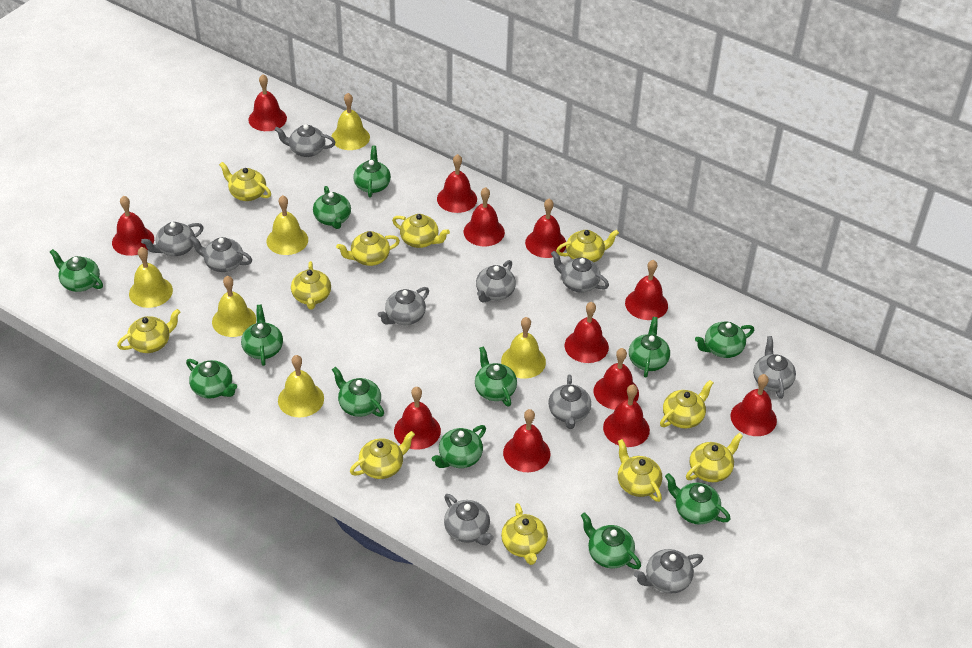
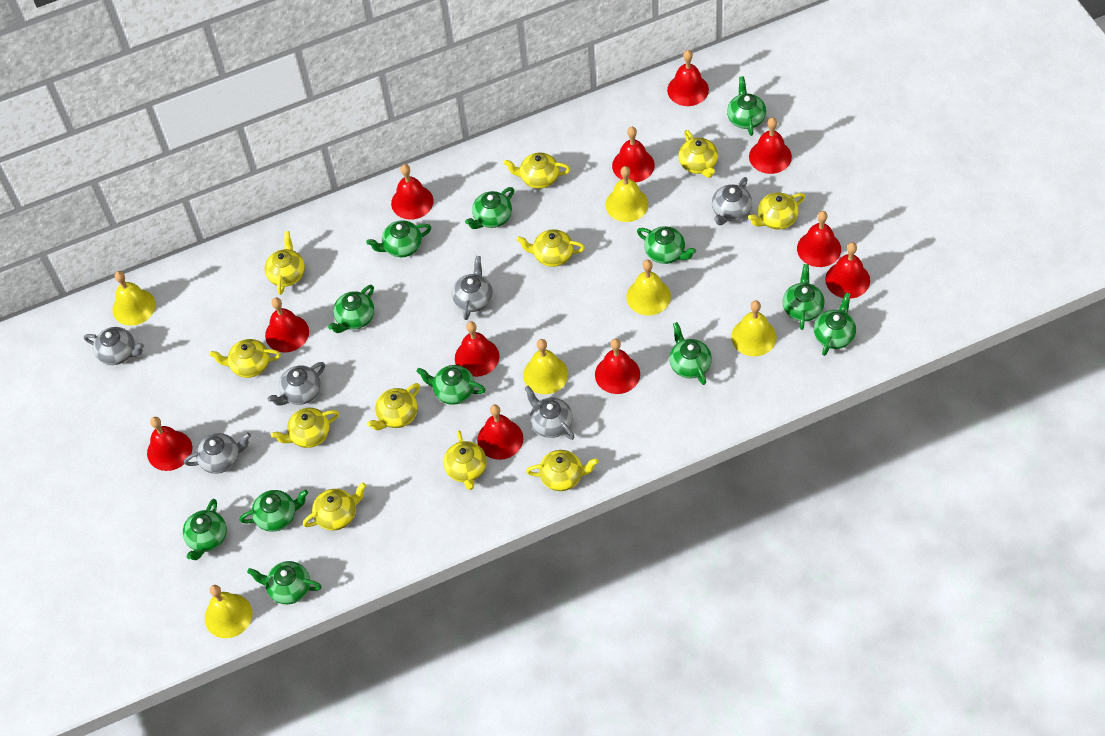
grey teapot: [141,222,204,256] [189,236,252,272] [275,124,335,157] [378,287,429,325] [444,494,494,545] [476,260,516,303] [548,375,591,429] [551,251,609,293] [634,549,703,593] [753,336,796,399] = 10 -> [84,327,144,365] [184,432,251,474] [268,362,325,406] [452,256,493,320] [524,386,574,440] [712,177,752,225] = 6
red bell: [112,196,154,256] [248,74,287,131] [394,387,441,450] [437,154,477,213] [464,187,505,246] [503,409,550,472] [525,199,566,258] [564,302,609,363] [594,348,639,410] [603,385,650,447] [625,260,668,320] [730,374,777,436] = 12 -> [147,417,192,471] [265,298,309,352] [391,164,434,220] [455,321,499,377] [477,405,523,460] [595,339,640,394] [612,127,655,182] [667,50,709,106] [749,118,792,174] [797,211,841,267] [825,242,870,299] = 11

